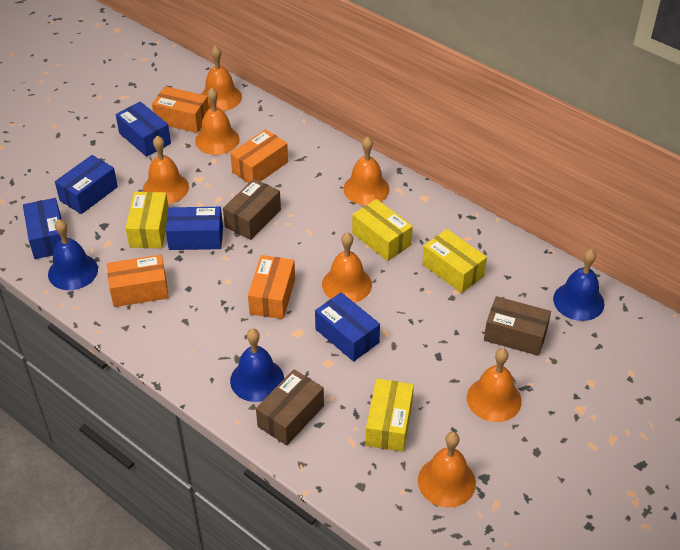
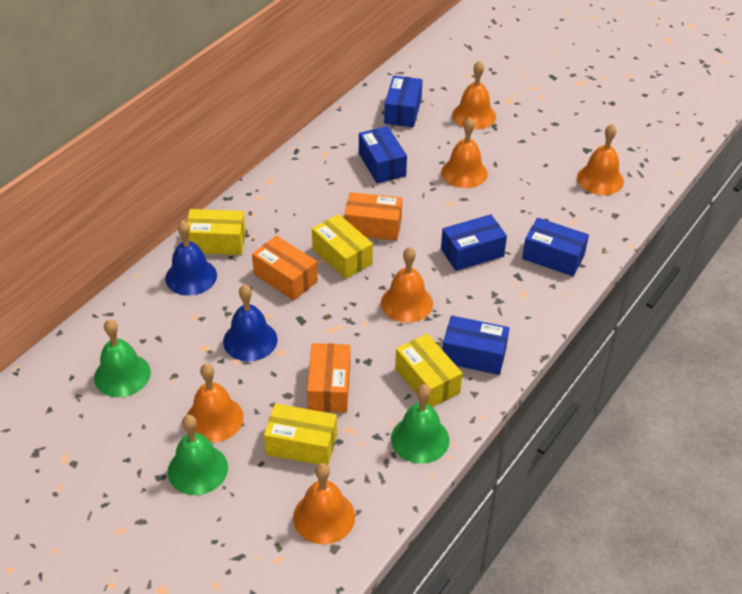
blue bell: [48,219,98,290] [230,329,284,402] [553,249,605,321] = 3 -> [165,220,217,296] [223,284,277,361] = 2
brown box: [223,179,281,240] [256,369,324,445] [484,296,551,356] = 3 -> none = 0
green bell: none = 0 -> [94,319,151,397] [168,415,228,495] [391,384,450,464] = 3
orange bell: [143,135,189,204] [195,88,240,155] [201,45,242,111] [322,232,372,303] [343,136,389,205] [418,432,476,508] [467,348,522,422] = 7 -> [187,363,244,443] [293,463,355,544] [381,247,433,323] [441,117,488,188] [452,61,496,130] [577,124,624,195] = 6
orange box: [107,255,169,307] [152,86,209,133] [230,129,288,183] [248,255,295,319] = 4 -> [252,236,318,300] [307,343,350,412] [344,192,402,241] = 3

